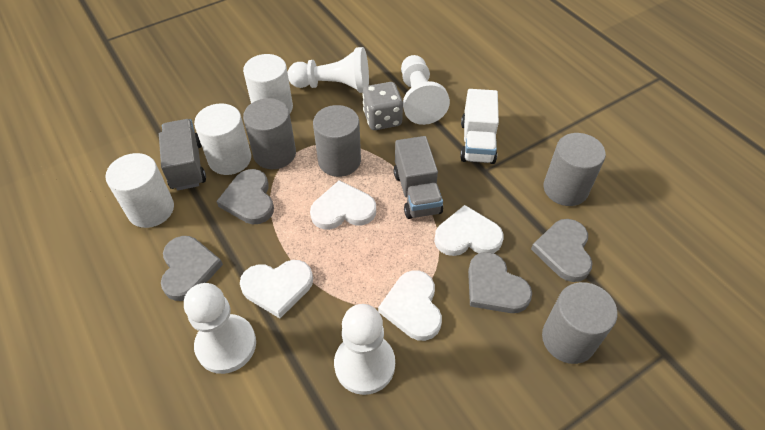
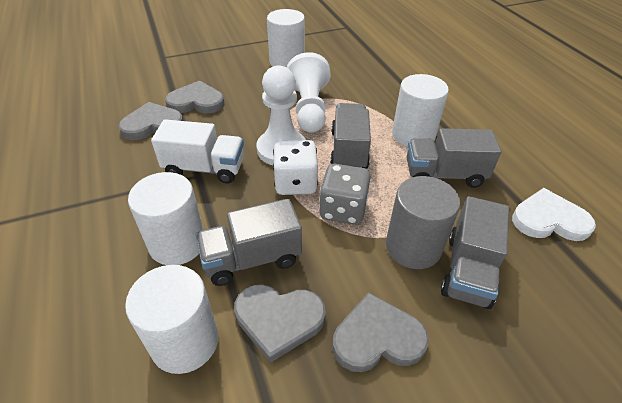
grey cylinder: [243,98,296,169] [313,105,361,177] [542,282,618,364] [544,133,606,206] = 4 -> [386,176,460,269] = 1
grey truck: [159,119,206,191] [394,136,443,219] = 2 -> [196,198,302,286] [330,103,371,169] [407,128,501,188] [441,196,509,309] = 4
white cylinder: [105,153,174,228] [194,103,251,175] [243,54,293,113] = 3 -> [125,265,218,374] [128,172,204,265] [267,9,305,67] [392,74,449,147] = 4
white dice: none = 0 -> [273,140,318,195] = 1
white heart: [240,260,313,318] [310,180,376,230] [378,270,442,341] [434,205,504,256] = 4 -> [512,188,596,241] = 1
white pawn: [184,283,256,374] [288,47,369,93] [334,304,395,395] [401,55,450,125] = 4 -> [257,65,306,165] [287,52,331,133] = 2

